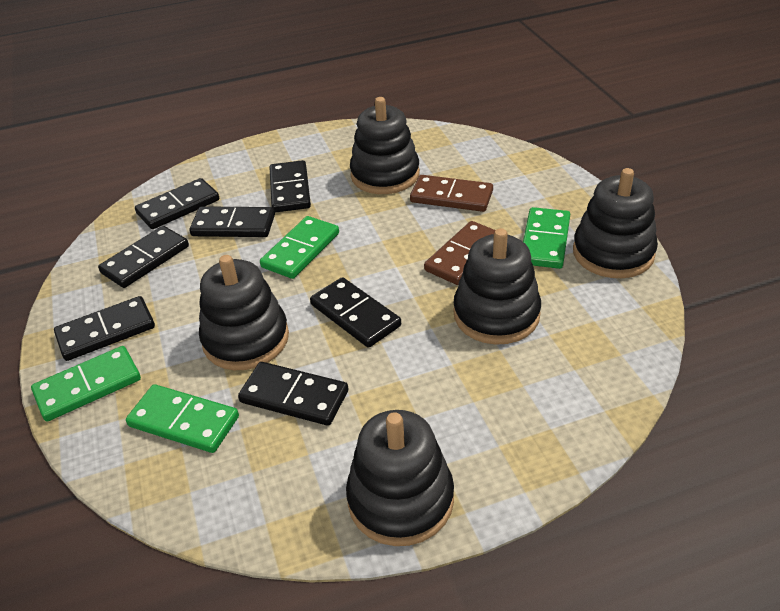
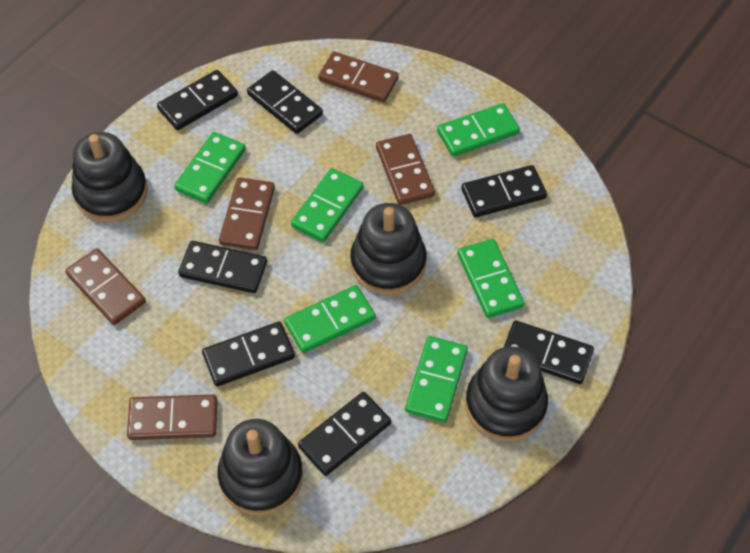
black stacking toy: [199,255,289,370] [346,410,454,546] [350,97,420,194] [454,228,541,345] [573,168,658,278] = 5 -> [72,132,148,222] [217,419,303,516] [350,203,426,295] [465,346,548,442] = 4
brown domino: [410,175,493,212] [424,221,495,285] = 2 -> [65,248,146,325] [127,394,217,440] [219,177,275,250] [318,51,399,102] [376,134,435,205] = 5
green domino: [31,346,141,422] [126,384,239,453] [260,216,339,279] [523,207,570,269] = 4 -> [174,132,246,204] [284,285,376,353] [291,168,363,242] [405,336,468,422] [437,103,520,157] [458,239,524,318] = 6

